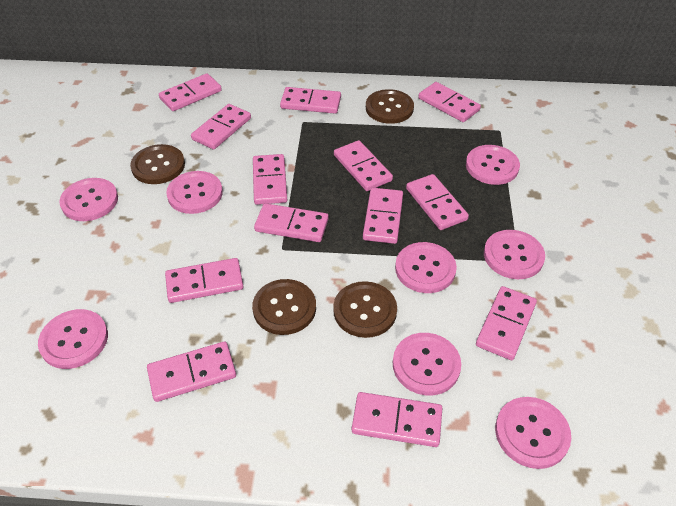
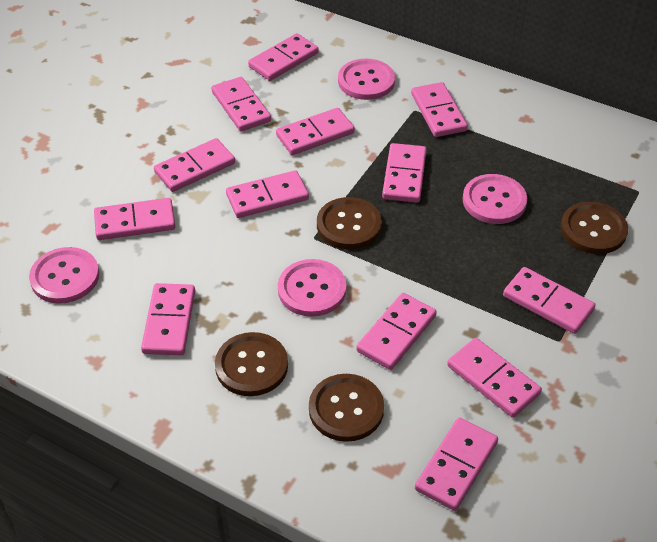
pink button: [38,309,108,369] [59,178,118,221] [166,171,223,214] [393,333,461,395] [395,242,457,293] [466,145,520,185] [484,230,545,279] [495,397,571,469] = 8 -> [29,247,99,304] [278,259,346,317] [338,59,395,100] [463,174,527,224] = 4

